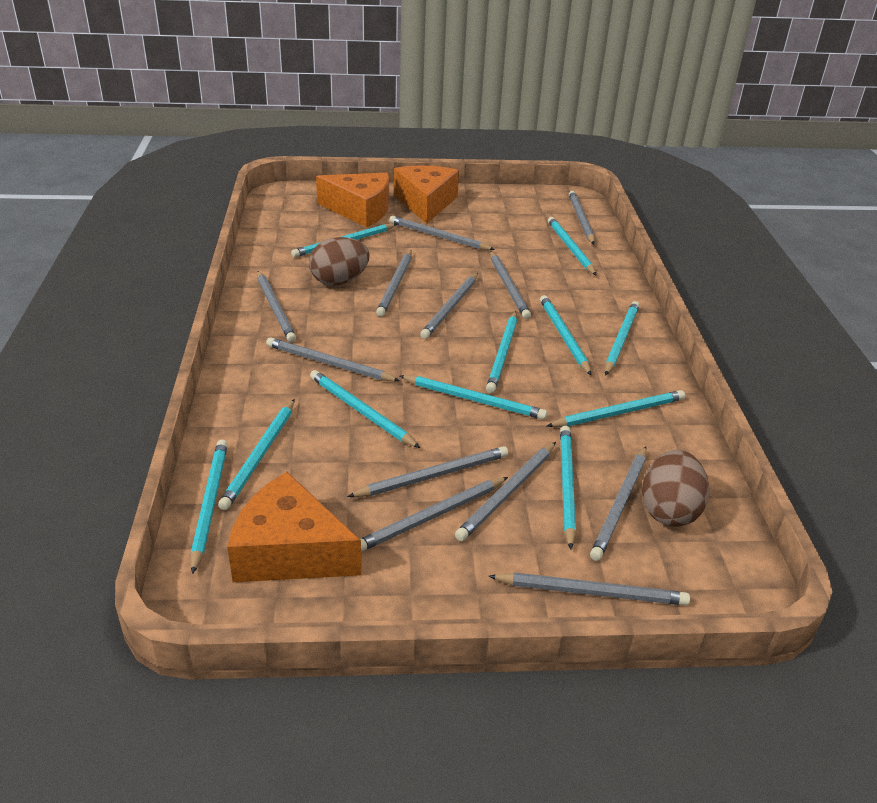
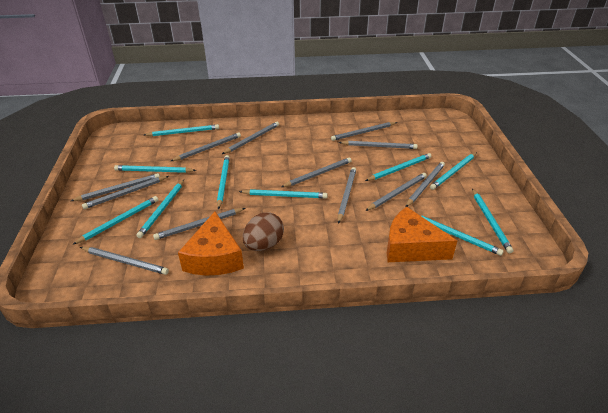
brown egg: [309,237,370,286] [642,450,709,527] = 2 -> [243,212,284,251] = 1
orange cheese: [227,472,362,582] [316,173,389,228] [394,166,459,224] = 3 -> [178,212,244,276] [386,207,457,262] = 2
turquoise pencil: [191,440,228,574] [218,399,295,510] [291,224,397,257] [310,370,420,448] [400,375,547,420] [486,311,517,393] [540,295,591,375] [547,390,685,427] [548,217,597,276] [560,426,576,550] [605,301,640,376] = 11 -> [72,196,158,245] [114,165,197,173] [136,180,184,238] [144,124,219,136] [217,155,230,210] [239,189,328,198] [365,153,431,181] [420,215,504,256] [430,152,477,190] [472,189,513,253] = 10

